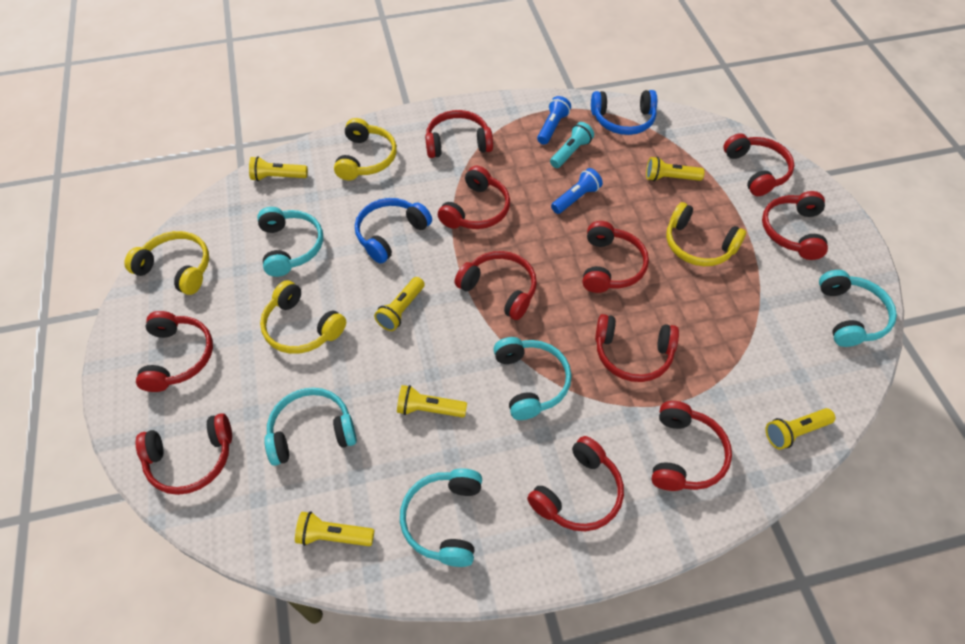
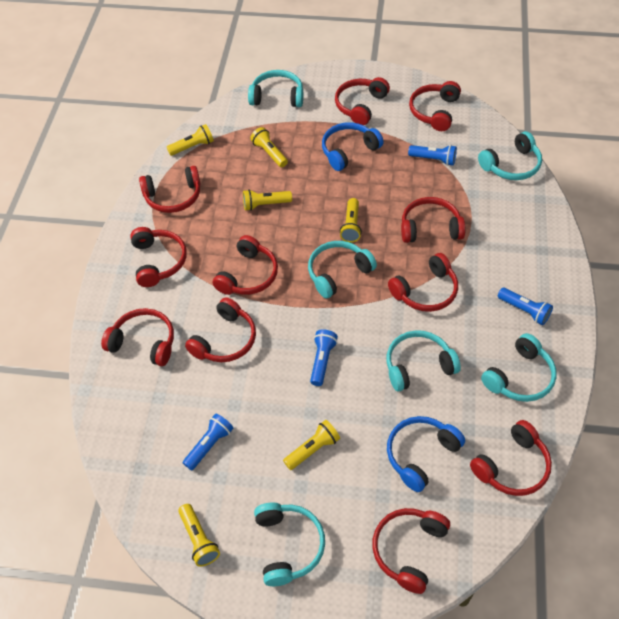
blue flashlight: [537,96,571,145] [551,168,603,214] = 2 -> [183,413,233,470] [310,330,338,386] [408,145,457,166] [498,288,553,325] = 4
turquoise flashlight: [550,122,594,168] = 1 -> none = 0
turquoise headphones: [257,207,323,277] [264,388,357,466] [400,468,482,567] [493,337,572,420] [819,270,897,347] = 5 -> [248,70,303,107] [254,503,325,586] [308,241,377,298] [387,330,461,391] [478,131,542,180] [481,333,557,402] = 6
yellow headphones: [124,231,209,295] [260,280,346,354] [334,118,397,181] [666,202,746,266] = 4 -> none = 0

